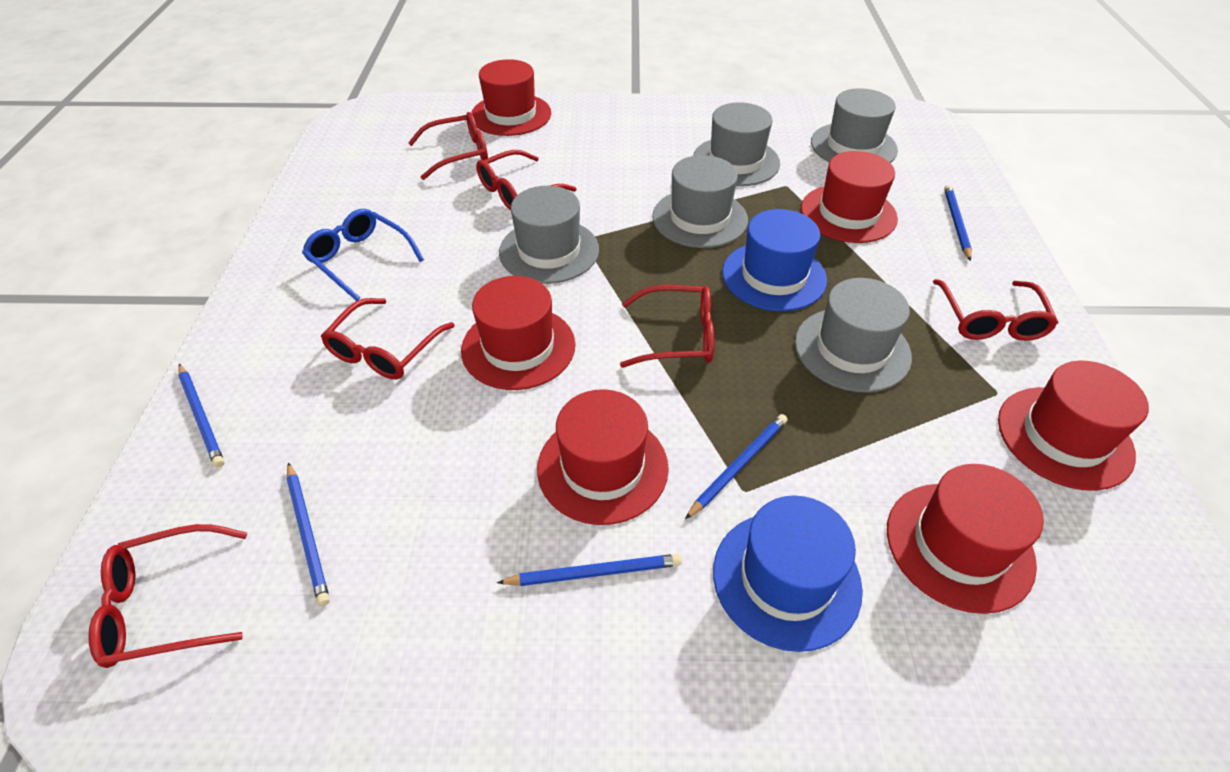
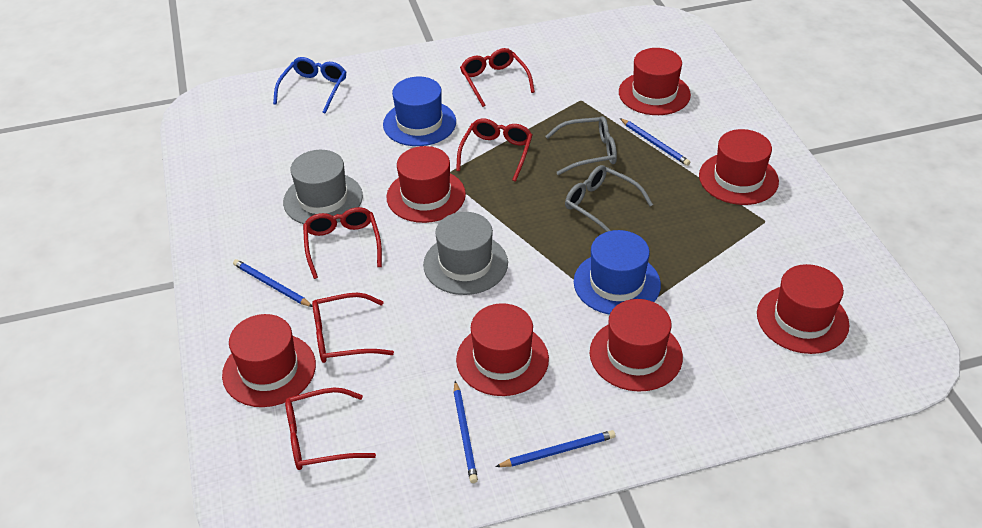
blue pencil: [178,364,225,468] [286,462,330,606] [497,554,682,586] [685,414,788,519] [944,185,972,261] = 5 -> [233,259,313,307] [454,381,478,483] [495,430,615,467] [620,118,690,166] = 4
grey glasses: none = 0 -> [545,116,617,175] [565,165,653,232] = 2
grey hat: [499,186,599,284] [652,155,748,248] [693,102,780,186] [795,278,912,392] [811,88,898,163] = 5 -> [283,150,363,224] [423,212,508,295] = 2
red glasses: [88,524,247,668] [321,298,455,379] [408,112,488,180] [476,150,576,210] [620,285,714,368] [933,279,1058,341] = 6 -> [285,388,376,470] [303,207,382,279] [312,293,394,363] [456,118,533,181] [460,48,535,107] = 5
red hat: [461,276,575,390] [471,59,551,136] [537,389,669,525] [801,151,898,243] [887,464,1044,614] [998,361,1149,491] = 6 -> [222,314,316,407] [386,146,466,223] [456,303,549,396] [590,299,683,392] [619,48,691,115] [699,129,779,205] [757,264,849,354] = 7

